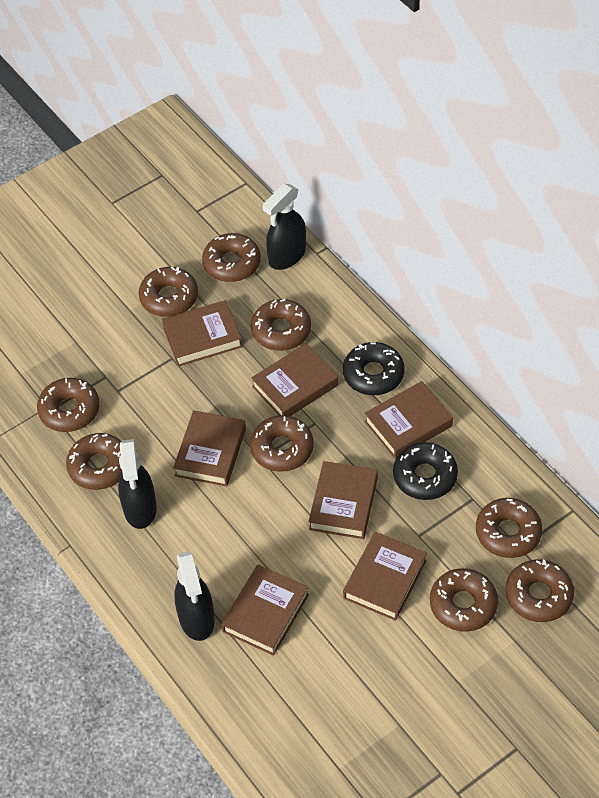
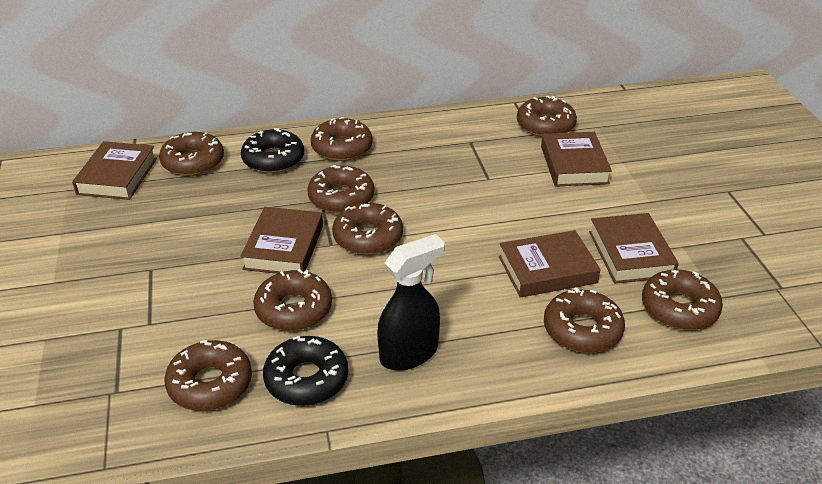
black spray bottle: [118,439,157,529] [175,551,215,641] [263,184,306,270] = 3 -> [377,234,445,371] = 1
brown book: [162,300,242,367] [173,410,246,487] [221,565,309,656] [251,343,338,416] [308,461,378,539] [343,532,427,621] [364,381,453,459] = 7 -> [72,141,157,200] [240,207,323,274] [499,230,601,297] [541,132,612,187] [589,213,679,284] = 5

